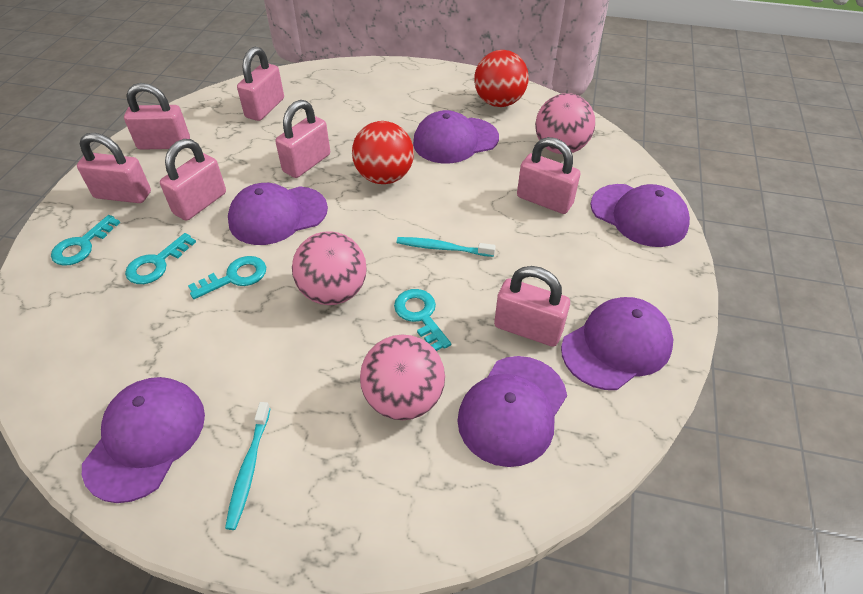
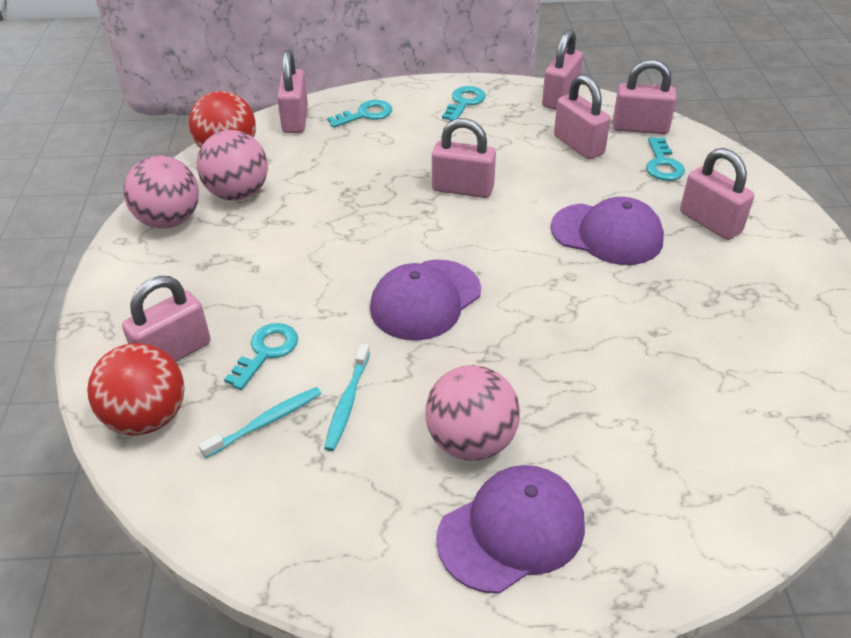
purple cap: [82,377,205,503] [228,183,328,245] [413,110,499,164] [457,356,567,467] [561,297,673,390] [590,184,690,247] = 6 -> [370,260,481,341] [436,465,585,594] [551,197,664,265] = 3

